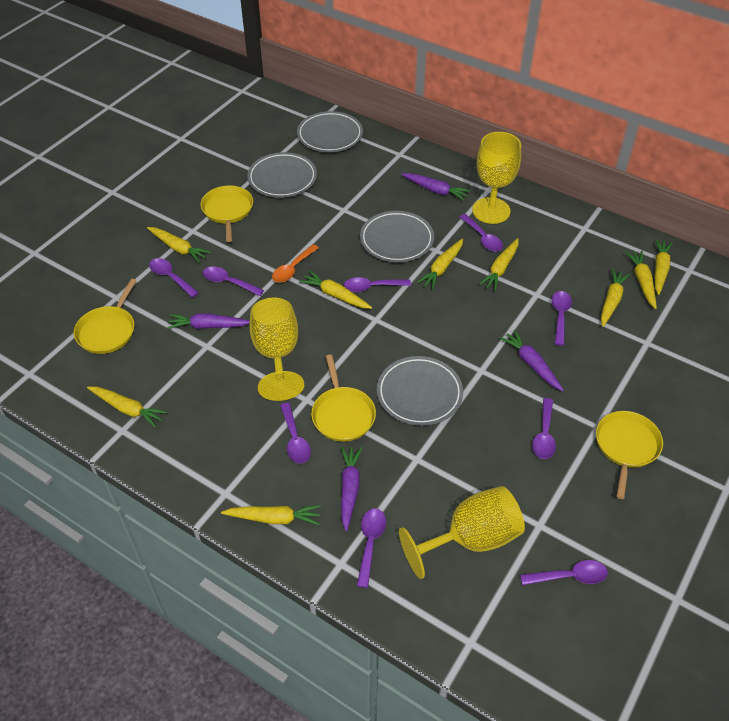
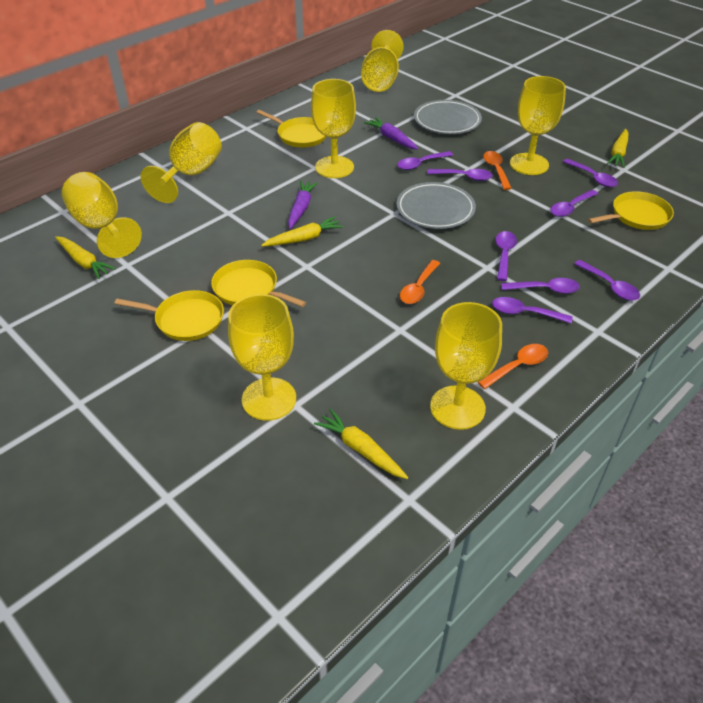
grey plate: [247,152,317,198] [297,111,363,152] [360,211,434,262] [377,356,463,426] = 4 -> [397,182,476,229] [414,100,482,134] = 2
orange spoon: [272,244,319,283] = 1 -> [400,260,440,304] [478,344,548,389] [483,151,512,190] = 3
purple carrot: [167,313,250,329] [341,446,363,531] [401,173,471,201] [500,330,564,391] = 4 -> [288,181,318,229] [364,117,419,149] = 2
purple spoon: [149,258,199,298] [203,266,264,296] [280,403,311,463] [344,277,411,292] [357,508,386,588] [460,214,503,252] [520,560,608,585] [532,398,556,459] [551,291,572,346] = 9 -> [397,151,453,170] [427,169,493,181] [492,297,573,323] [495,231,517,281] [501,278,580,294] [550,190,598,217] [563,159,618,187] [574,260,640,301] = 8
yellow carrot: [87,387,167,428] [147,227,211,263] [221,505,321,525] [299,270,372,309] [417,239,463,290] [479,238,518,291] [601,269,630,327] [625,250,657,309] [655,239,673,295] = 9 -> [55,236,116,279] [261,217,344,247] [314,409,408,479] [607,129,628,168] = 4
yellow goblet: [249,297,304,401] [399,486,525,579] [472,132,521,224] = 3 -> [62,172,142,258] [141,122,222,203] [228,294,296,421] [311,79,356,178] [361,30,404,92] [430,302,502,430] [510,76,566,175] = 7

